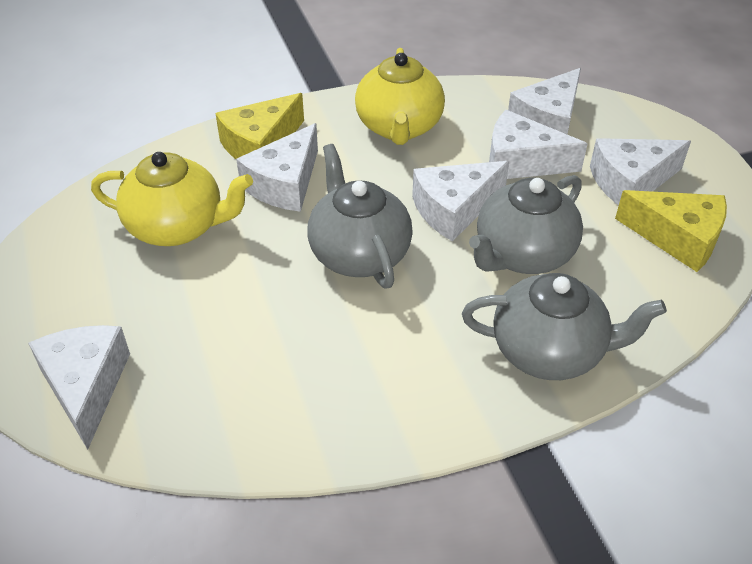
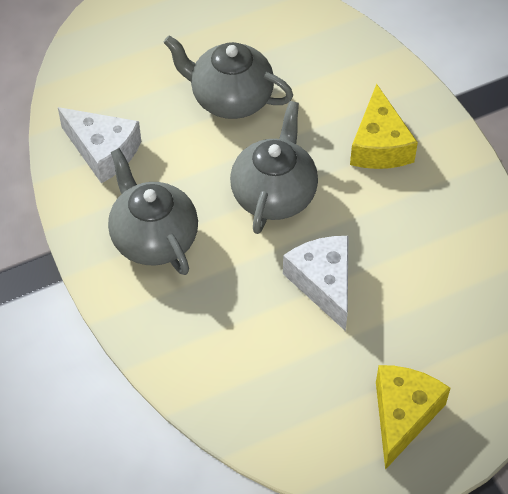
white cheese: [28,325,130,450] [236,123,318,212] [412,161,509,241] [489,110,587,179] [508,68,581,134] [590,138,691,205] = 6 -> [58,107,141,183] [283,236,348,331] = 2
yellow teapot: [91,152,253,246] [355,48,445,145] = 2 -> none = 0

